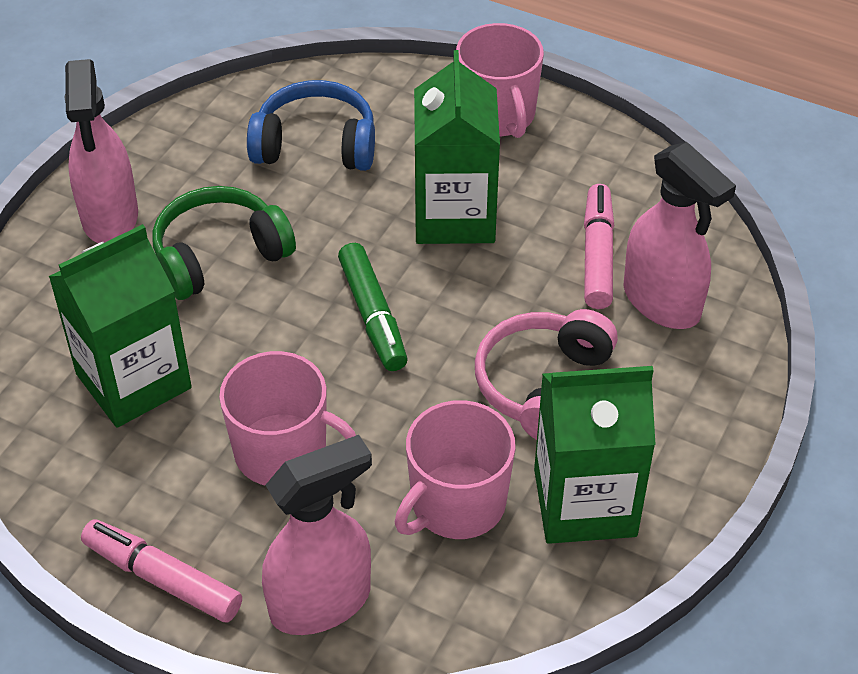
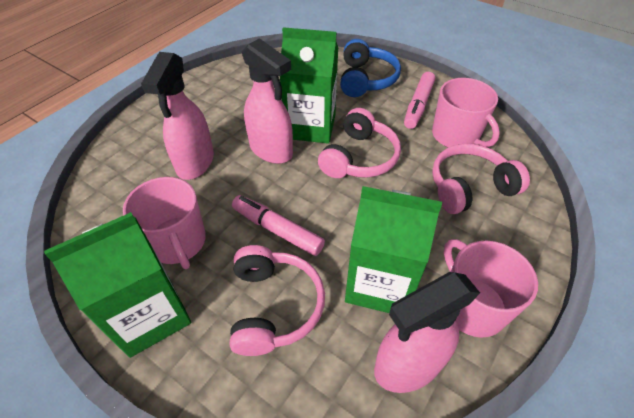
green headphones: [152,186,296,300] = 1 -> none = 0
green marker: [338,243,408,371] = 1 -> none = 0
pink headphones: [475,309,618,440] = 1 -> [230,245,325,356] [318,108,401,178] [432,144,530,214] = 3

